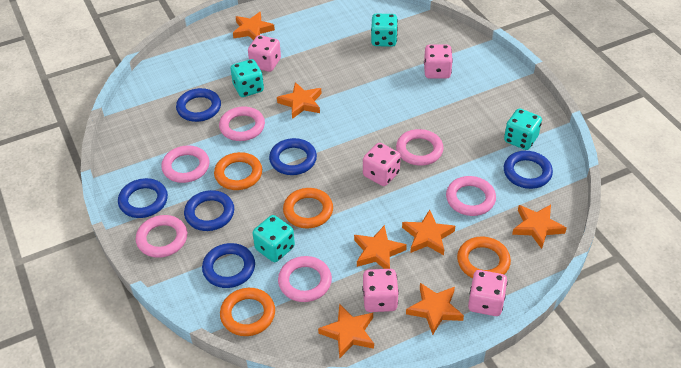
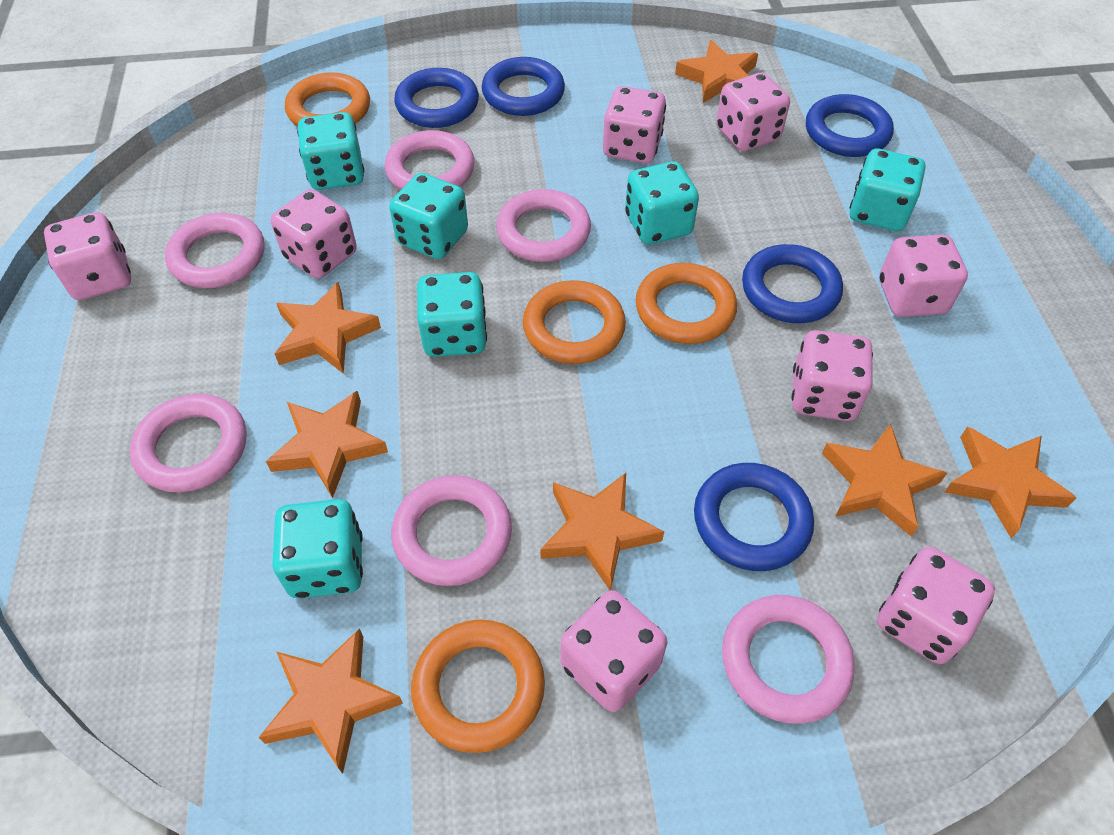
blue ring: [118,178,168,218] [176,88,221,122] [184,190,234,231] [202,243,255,288] [269,138,317,175] [504,151,553,189] = 6 -> [394,68,479,128] [482,57,565,116] [694,463,814,571] [742,244,843,323] [806,94,894,157] = 5
pink dice: [248,35,281,72] [362,269,399,312] [363,143,401,186] [424,45,453,79] [468,270,508,316] = 5 -> [44,212,131,300] [271,189,357,278] [560,590,667,712] [603,86,666,163] [716,73,790,151] [791,330,873,421] [877,547,995,664] [879,234,968,317] = 8
turquoise dice: [231,59,264,97] [253,215,295,262] [371,14,398,47] [504,108,542,150] = 4 -> [272,499,363,599] [297,112,364,190] [389,173,468,259] [417,272,487,357] [625,161,699,244] [850,149,925,231] = 6

